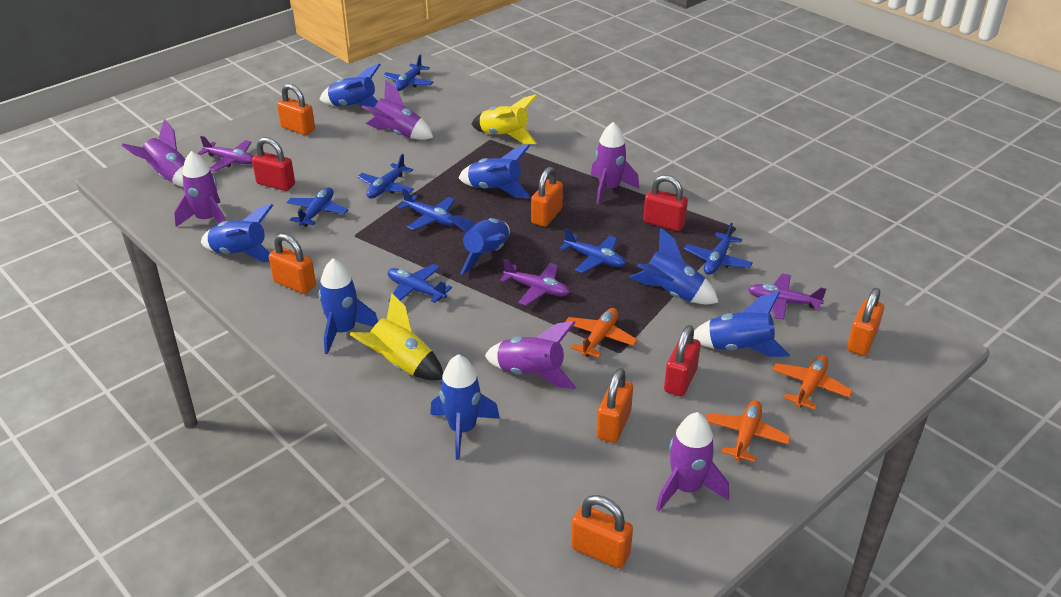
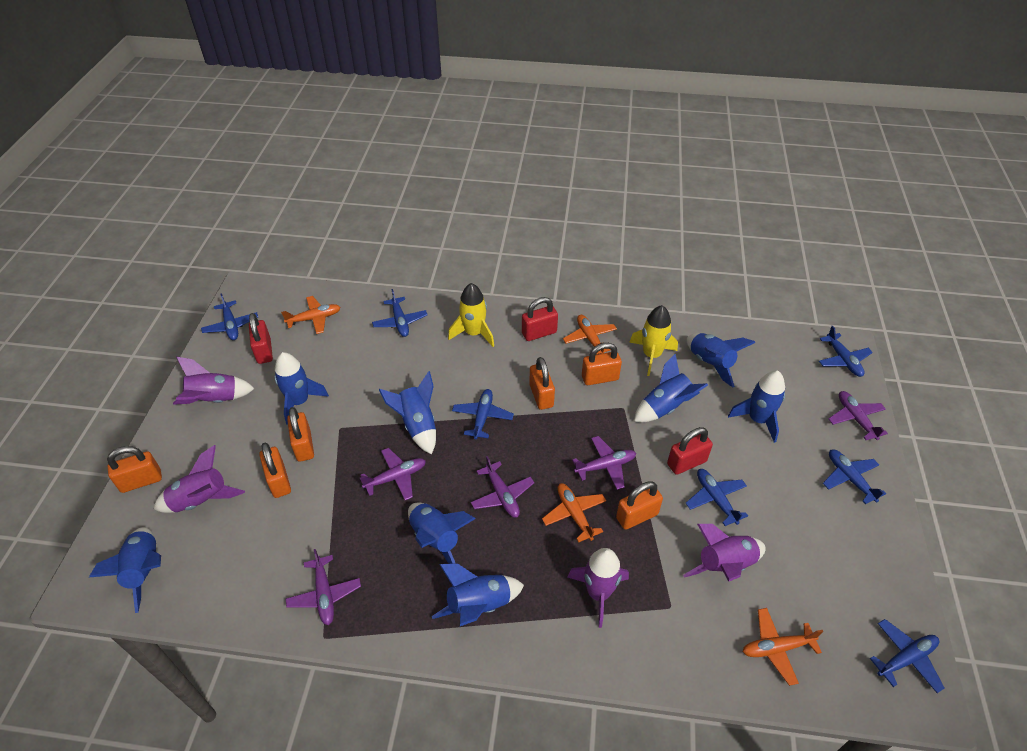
orange plane: [565,308,638,358] [706,400,791,462] [772,355,853,410] = 3 -> [281,296,341,334] [542,483,606,543] [563,315,617,354] [743,608,823,686] = 4
purple plane: [198,136,254,171] [500,259,570,306] [748,273,826,320] = 3 -> [286,549,361,625] [360,448,426,500] [471,456,534,518] [572,436,636,490] [828,391,888,440] = 5
purple rocket: [122,119,185,187] [174,151,226,227] [362,80,433,140] [485,321,576,389] [591,122,639,205] [656,412,729,511] = 6 -> [154,445,245,513] [173,357,255,405] [567,548,629,628] [683,524,766,582] = 4

